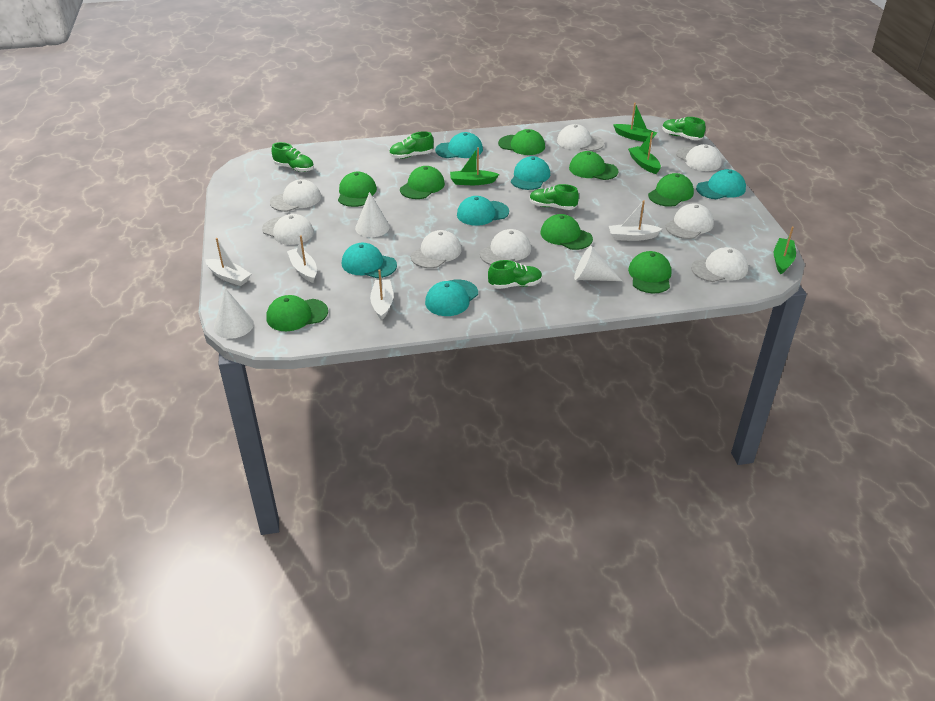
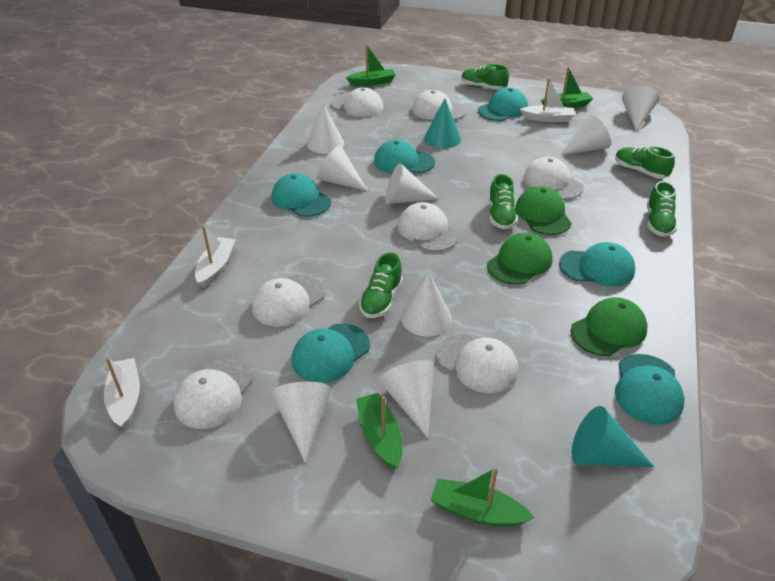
green cap: [266,295,328,331] [338,172,377,207] [400,166,445,199] [498,129,545,155] [541,214,593,250] [569,151,619,180] [628,251,671,293] [648,173,694,207] = 8 -> [487,233,553,285] [515,186,572,235] [571,297,648,356] = 3
turquoise cone: none = 0 -> [424,99,461,148] [572,406,654,467] = 2
white boat: [205,238,251,286] [287,235,317,283] [370,269,393,320] [609,200,662,241] = 4 -> [104,357,140,429] [195,226,235,288] [520,78,575,122] = 3
white cap: [262,214,314,245] [270,179,321,212] [411,230,461,268] [480,229,531,265] [557,124,604,151] [666,203,714,239] [676,144,722,171] [691,247,748,282] = 8 -> [174,358,253,429] [252,275,325,327] [330,87,383,117] [397,202,459,252] [412,90,467,120] [436,334,518,393] [524,157,583,200] = 7
white cone: [214,288,254,339] [355,192,390,237] [574,246,622,281] = 3 -> [271,382,331,463] [307,103,344,154] [317,146,368,191] [379,360,434,438] [385,163,439,204] [401,272,452,336] [560,114,611,155] [622,85,659,131] = 8

